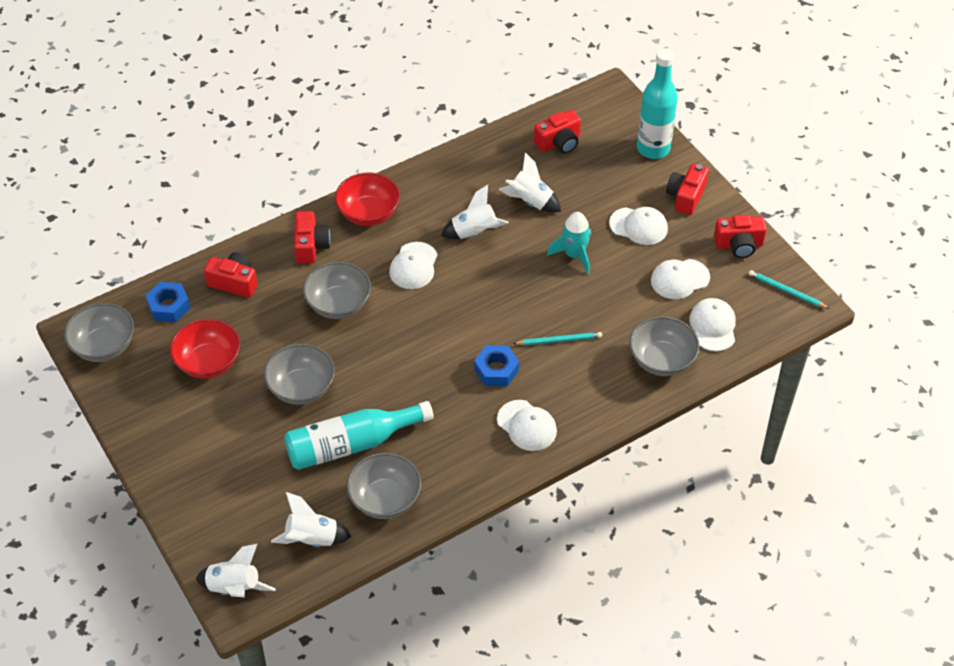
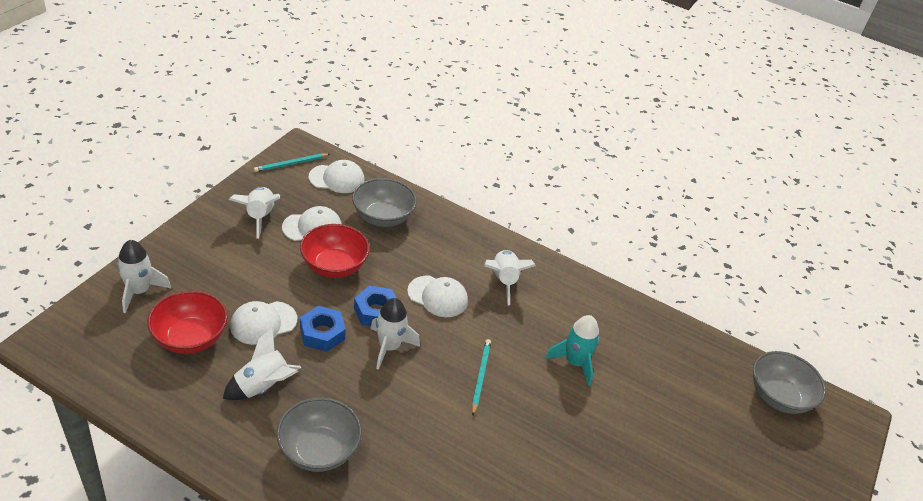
grey bowl: [64,303,134,362] [264,344,335,405] [303,262,371,319] [346,453,421,519] [629,316,700,376] = 5 -> [277,397,362,472] [352,178,417,227] [753,351,826,414] = 3
red camera: [204,252,258,298] [294,211,331,264] [534,110,581,154] [666,163,709,215] [714,215,767,258] = 5 -> none = 0
turquoise bottle: [284,401,434,470] [637,48,678,159] = 2 -> none = 0
white cap: [389,242,438,289] [497,400,557,451] [609,207,668,245] [651,259,710,299] [689,298,736,351] = 5 -> [230,301,297,345] [282,206,342,241] [309,160,365,193] [407,275,468,317] = 4
white rocket: [196,544,276,597] [271,492,352,547] [441,185,509,239] [498,153,561,213] = 4 -> [117,240,171,313] [223,327,302,400] [229,187,280,239] [370,298,420,370] [484,250,536,305] = 5

